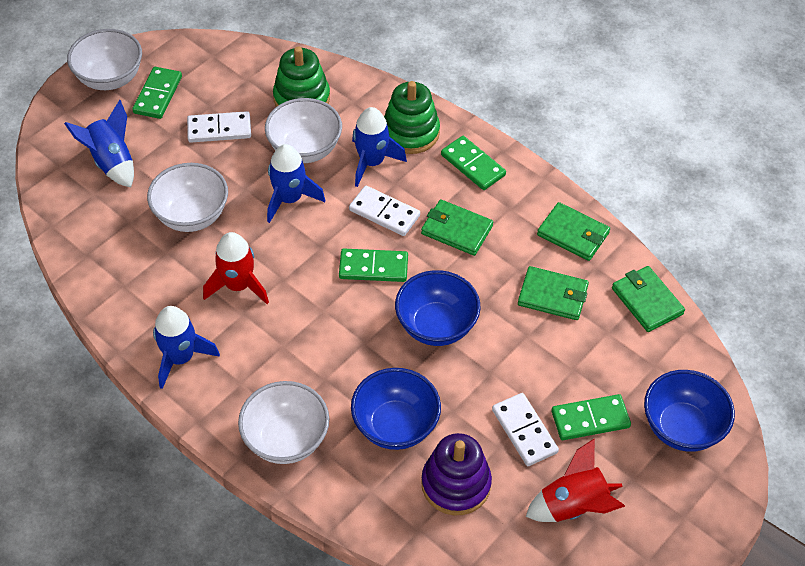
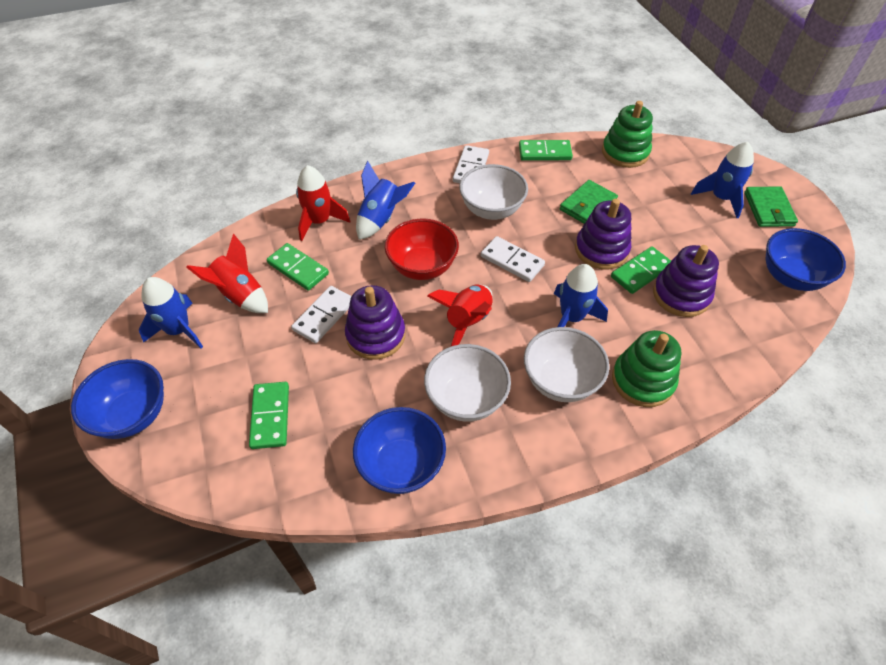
green wallet: [421,199,493,256] [518,266,589,320] [537,202,610,261] [612,266,685,332] = 4 -> [560,180,618,224] [744,187,798,227] = 2
purple stacking toy: [421,433,492,516] = 1 -> [345,285,405,360] [575,199,631,269] [653,245,719,317] = 3
red bowl: none = 0 -> [385,219,459,280] = 1
red rocket: [203,232,269,304] [526,438,625,522] = 2 -> [186,234,268,313] [296,165,350,241] [427,285,493,346] = 3
white bowl: [67,29,142,90] [147,163,228,232] [238,381,329,464] [265,98,342,163] = 4 -> [424,344,511,422] [459,164,528,220] [524,327,609,402] = 3

